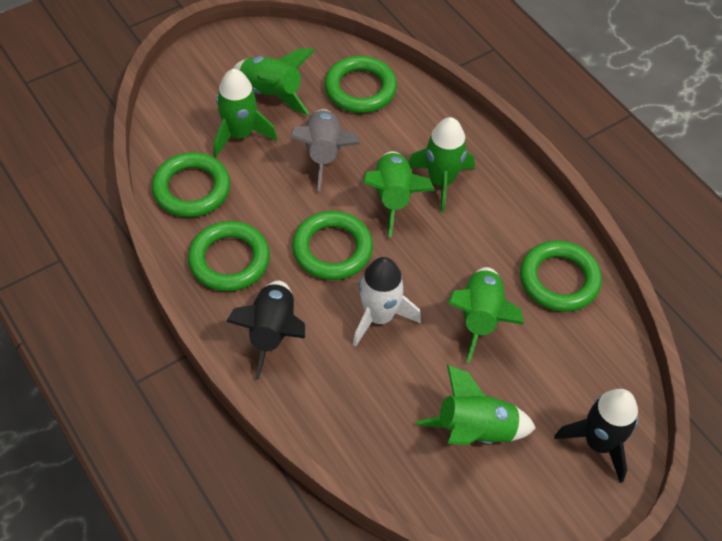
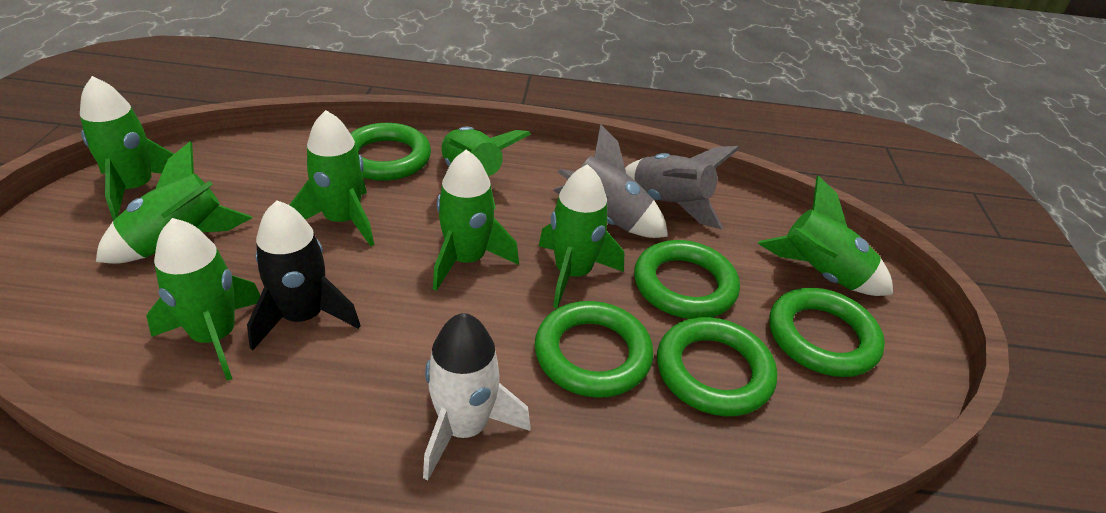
black rocket: [226,281,305,380] [554,389,638,483] = 2 -> [247,200,361,351] = 1
green rocket: [213,69,277,157] [233,48,315,115] [363,151,435,237] [409,117,475,212] [416,365,536,445] [448,267,524,363] = 6 -> [80,76,174,220] [96,142,252,264] [146,218,260,381] [289,110,374,246] [433,149,519,291] [442,127,531,209] [539,164,624,308] [758,175,893,296] = 8
grey rocket: [290,109,360,191] = 1 -> [553,124,668,238] [625,146,740,230] = 2

